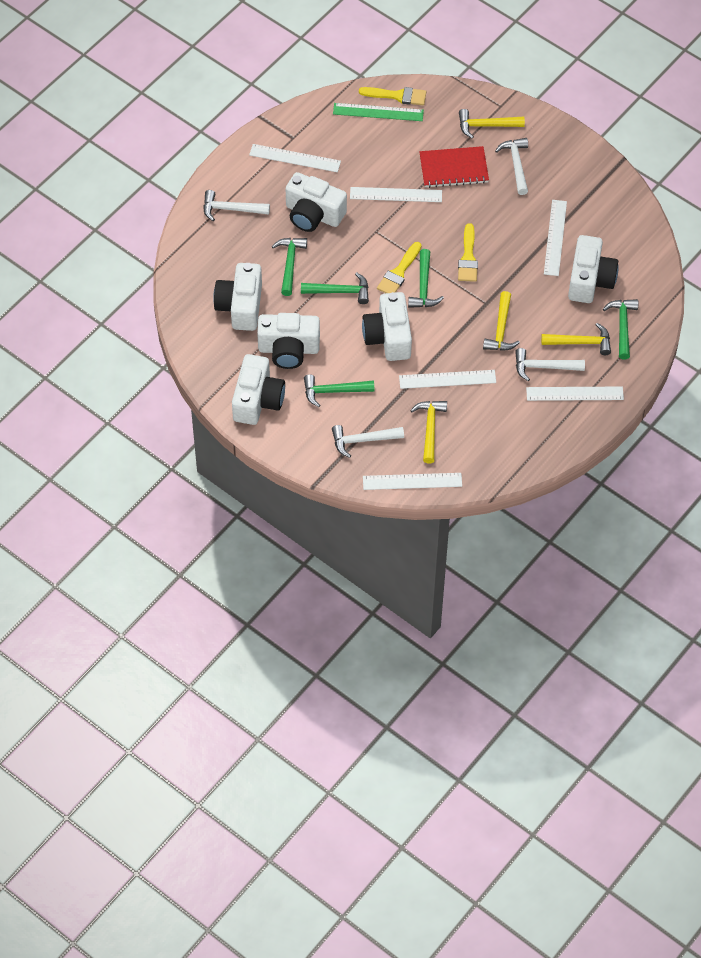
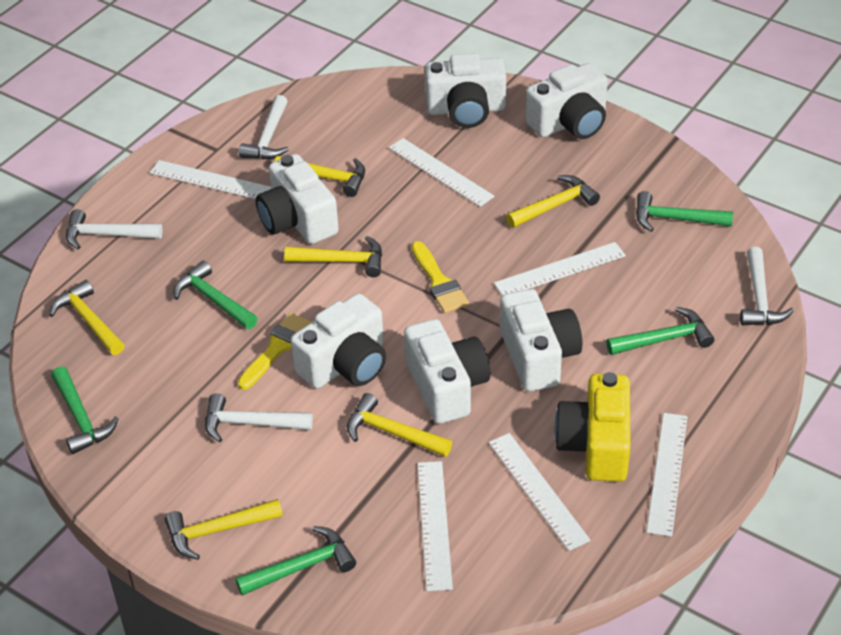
green ruler: [333,103,424,121] = 1 -> none = 0
red notebook: [419,146,489,188] = 1 -> none = 0
yellow brush: [359,87,426,105] [377,242,421,293] [458,223,478,282] = 3 -> [238,312,312,390] [412,241,469,313] = 2
yellow camera: none = 0 -> [554,372,631,482] = 1
yellow hammer: [410,401,447,464] [459,109,525,139] [483,291,520,351] [541,323,611,355] = 4 -> [49,280,124,355] [165,499,283,560] [274,156,365,197] [284,236,382,277] [347,393,452,457] [506,175,600,228] = 6

